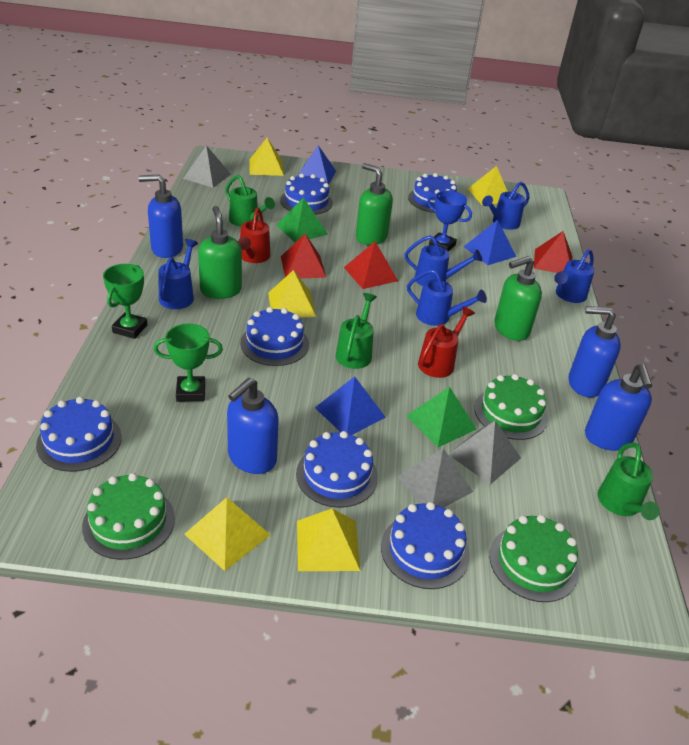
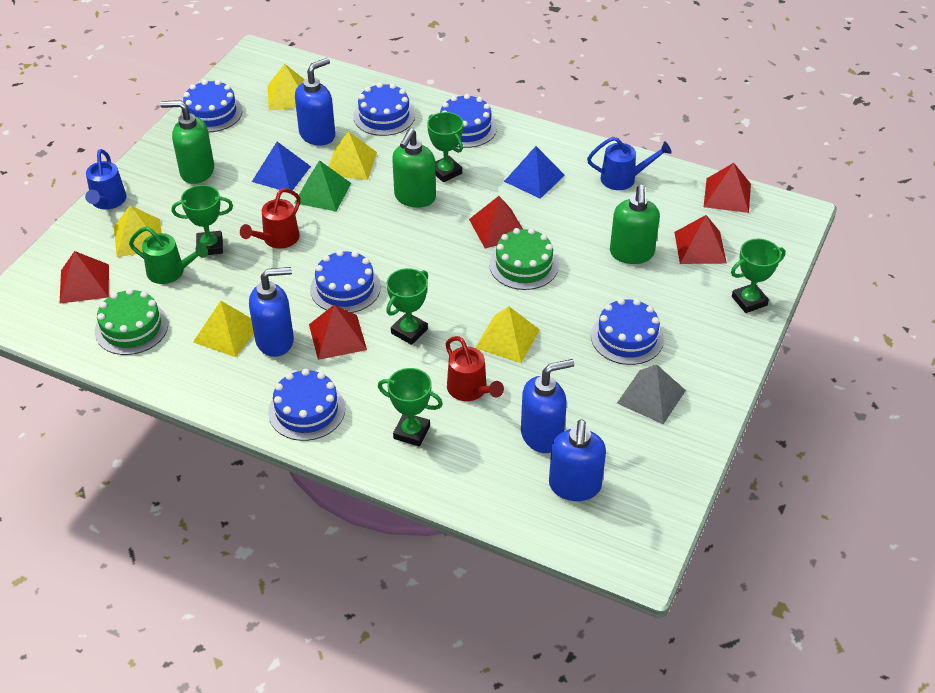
blue pyramid: [298,145,336,185] [315,376,386,435] [463,220,517,265] = 3 -> [252,142,311,190] [504,146,565,199] = 2
blue trophy: [427,190,472,252] = 1 -> none = 0
blue watering can: [158,239,198,309] [404,235,482,286] [407,269,487,326] [482,182,530,230] [554,249,595,303] = 5 -> [85,149,127,210] [587,137,672,190] = 2
green cake: [82,473,175,560] [474,374,548,440] [489,515,579,602] = 3 -> [95,288,168,355] [489,228,559,290] = 2
green pyramid: [276,198,328,242] [406,387,477,447] = 2 -> [295,160,351,211] = 1
green trophy: [103,264,147,339] [154,323,223,401] = 2 -> [172,185,233,255] [378,368,443,447] [386,268,428,345] [427,112,463,182] [731,239,785,313] = 5
green watering can: [225,175,275,227] [336,293,377,369] [598,443,660,520] = 3 -> [129,227,208,284] = 1
grey pyramid: [183,145,231,188] [396,448,473,508] [448,421,521,485] = 3 -> [617,364,686,424] = 1
red pyramid: [281,234,326,278] [344,241,398,289] [534,231,573,273] = 3 -> [60,251,109,304] [309,305,367,360] [469,196,523,249] [674,215,727,264] [704,163,751,213] = 5

